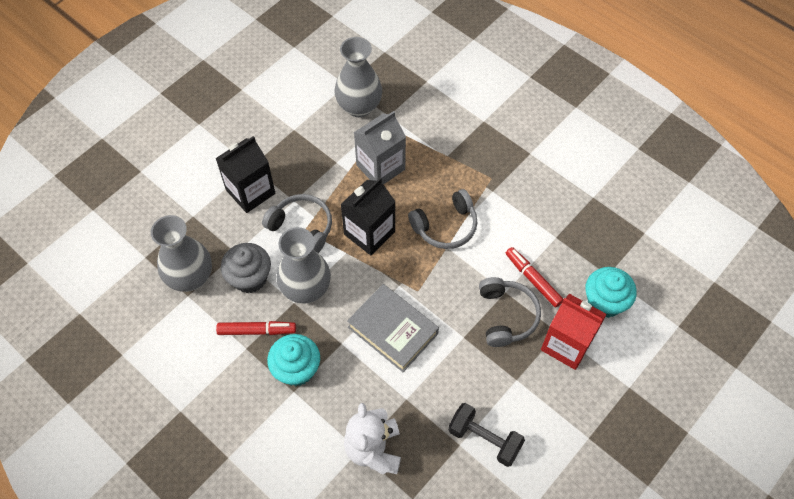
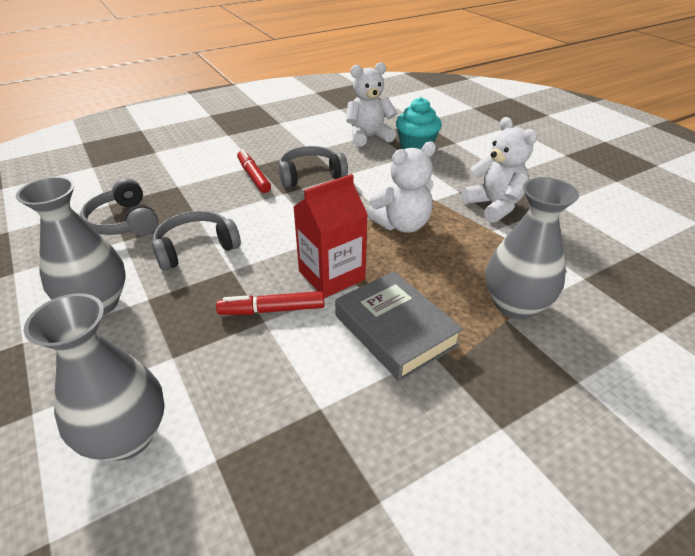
black carton: [215,136,275,213] [340,178,396,255] = 2 -> none = 0
black dumbbell: [448,403,525,467] = 1 -> none = 0
grey carton: [354,111,406,184] = 1 -> none = 0
grey cupcake: [221,243,271,293] = 1 -> none = 0
turquoise cupcake: [267,334,320,386] [585,267,637,318] = 2 -> [396,97,442,149] = 1
white teddy bear: [344,403,401,475] = 1 -> [346,62,397,146] [367,142,436,233] [461,117,537,223] = 3

